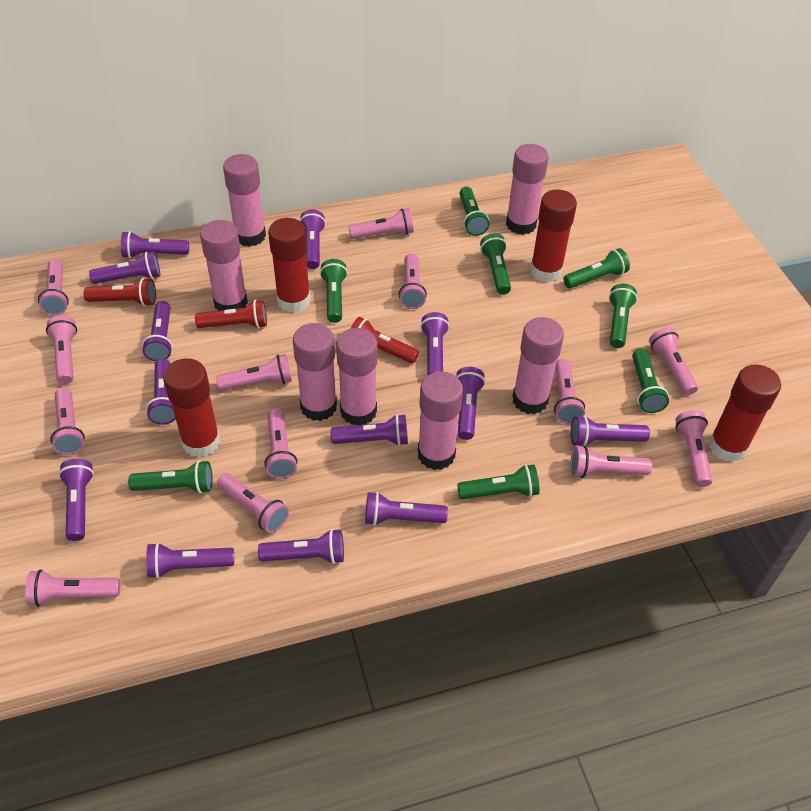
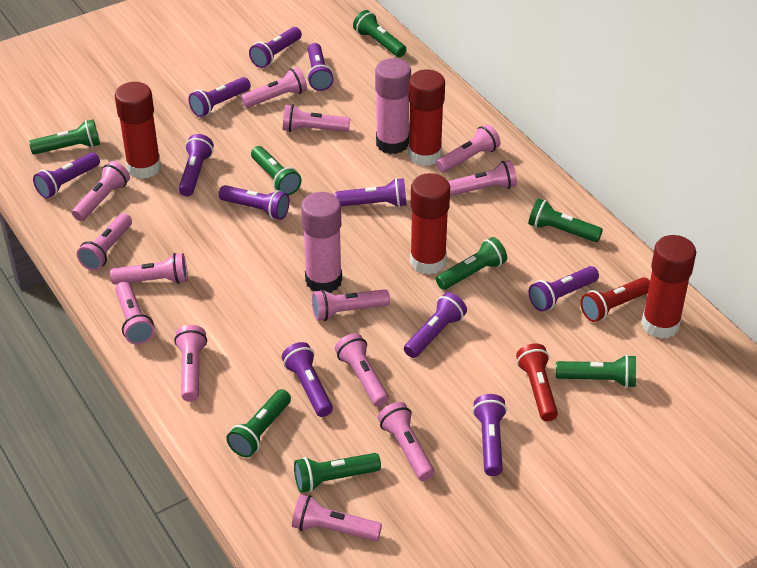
pink glue stick: [200,220,248,311] [223,154,266,247] [293,323,337,421] [336,328,378,425] [418,371,463,470] [506,144,549,235] [512,317,564,414] = 7 -> [301,192,342,293] [375,58,411,154] = 2
purple flashlight: [59,459,94,541] [89,251,160,284] [121,231,189,259] [142,301,173,362] [146,359,176,425] [146,542,234,578] [258,529,344,564] [300,209,326,269] [330,414,408,446] [365,492,448,526] [420,312,449,376] [456,367,485,440] [571,415,650,446] = 13 -> [33,152,100,199] [178,134,214,196] [188,77,251,117] [219,185,290,220] [249,27,302,68] [282,342,333,417] [307,43,334,91] [335,178,407,207] [404,292,467,358] [473,394,507,476] [529,266,599,312] = 11
red flashlight: [84,278,156,307] [195,300,267,328] [351,317,419,364] = 3 -> [516,343,558,421] [580,277,650,322] = 2

